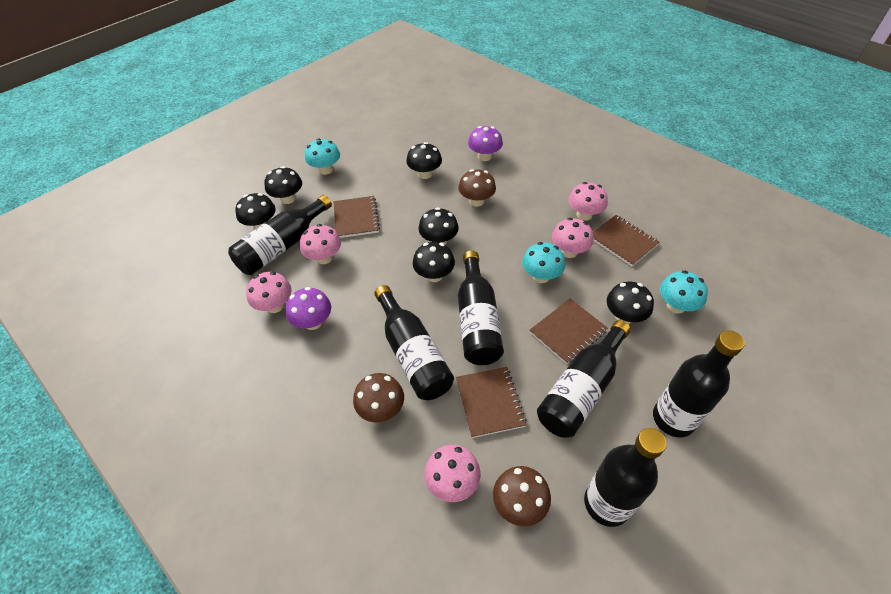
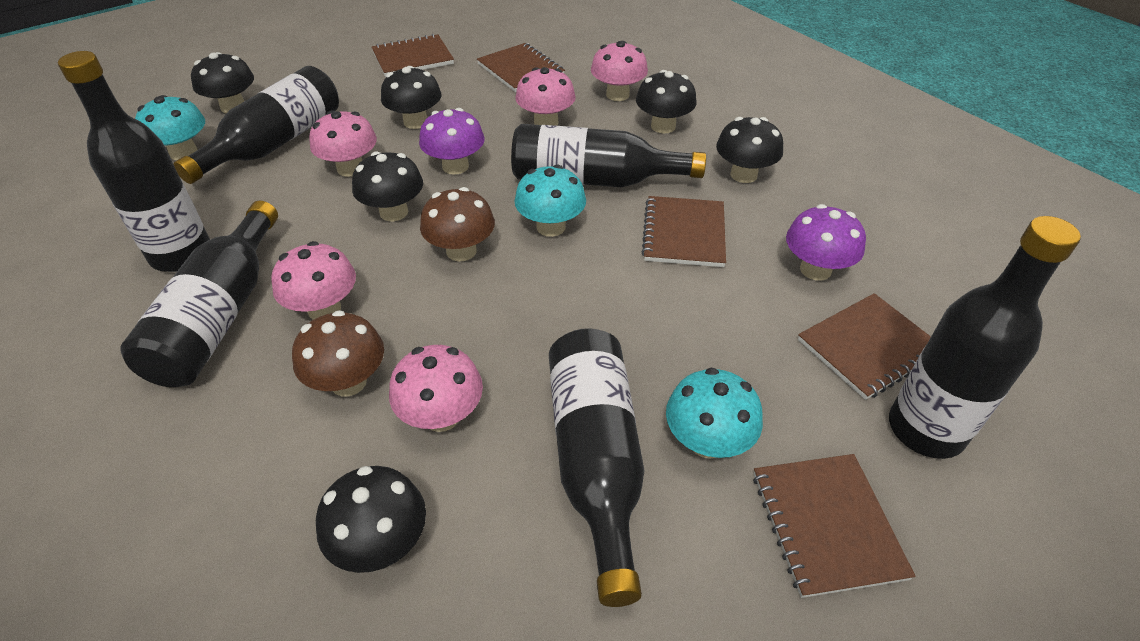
brown mushroom: [353,373,404,422] [458,169,496,207] [493,466,551,526] = 3 -> [292,310,384,396] [420,187,495,261] = 2
brown notebook: [333,196,380,238] [456,367,526,438] [530,299,608,364] [593,215,659,266] = 4 -> [372,34,454,77] [477,43,565,92] [642,196,726,267] [753,454,916,598] [798,293,931,400] = 5

